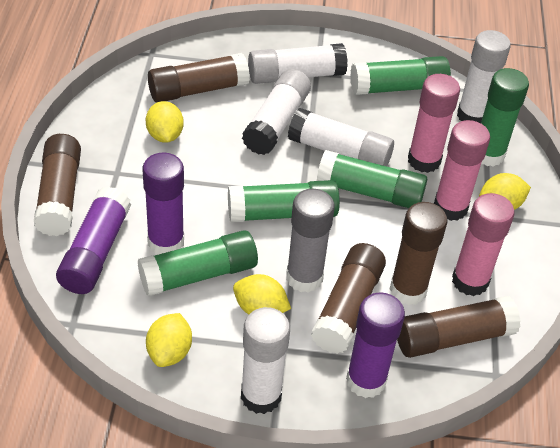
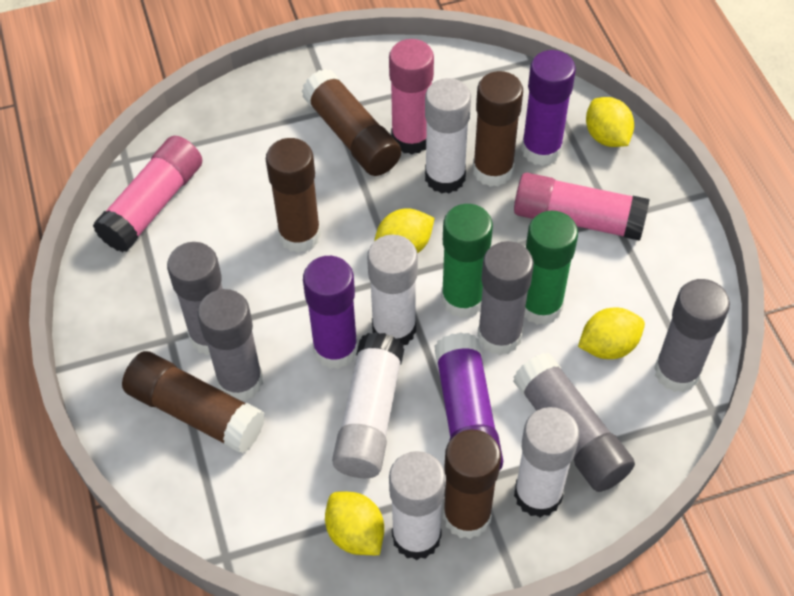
green glue stick: [138,230,258,296] [228,180,340,222] [317,150,427,208] [350,56,451,95] [481,68,529,167] = 5 -> [441,204,493,318] [524,211,578,325] = 2
grey glue stick: [286,189,335,292] = 1 -> [167,242,223,355] [197,289,263,401] [477,241,534,355] [513,353,635,492] [654,279,730,392] = 5

